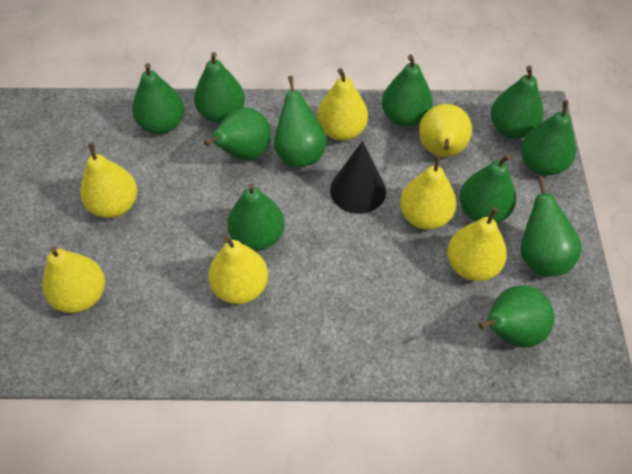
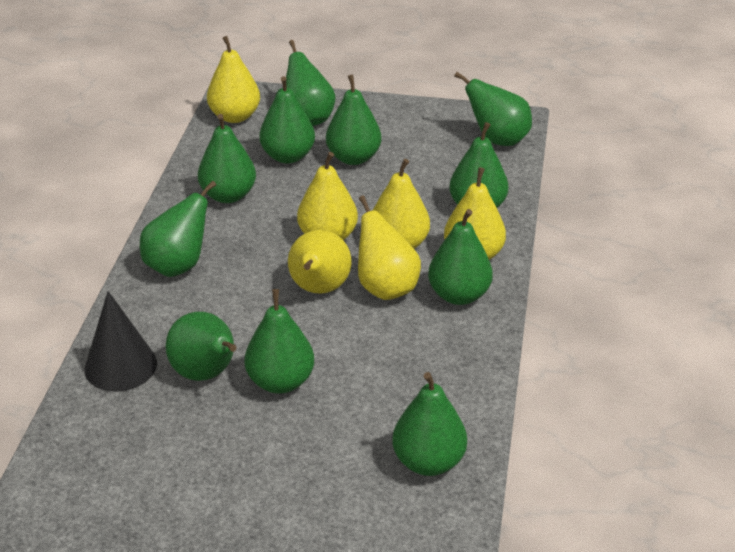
yellow pear: [42,246,105,313] [80,143,137,218] [208,236,268,304] [317,68,368,141] [400,154,456,230] [419,104,472,157] [447,207,507,281] = 7 -> [207,36,260,123] [288,230,352,294] [297,152,358,240] [358,195,421,300] [373,159,430,249] [444,167,506,260] = 6

